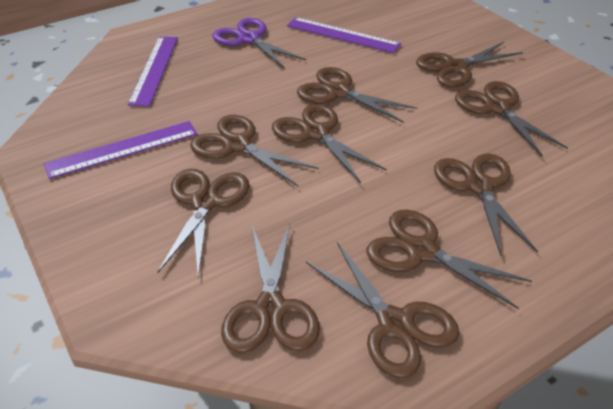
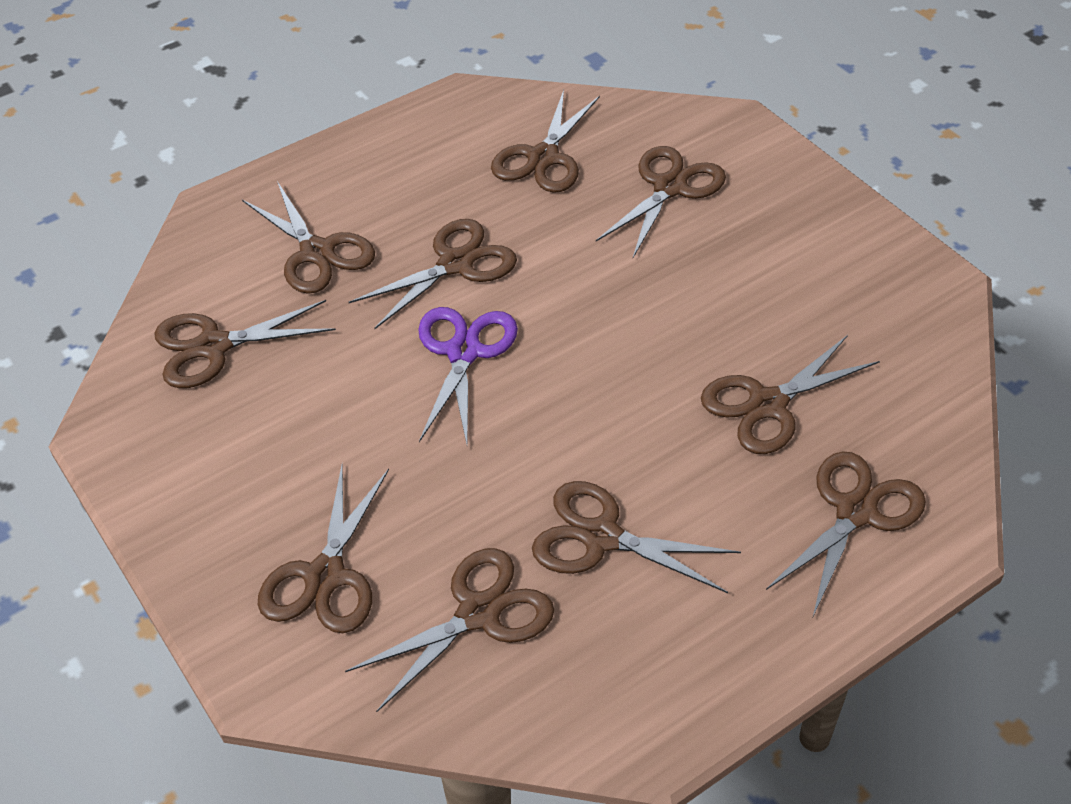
purple ruler: [44,121,197,179] [128,37,178,106] [287,17,401,53] = 3 -> none = 0

